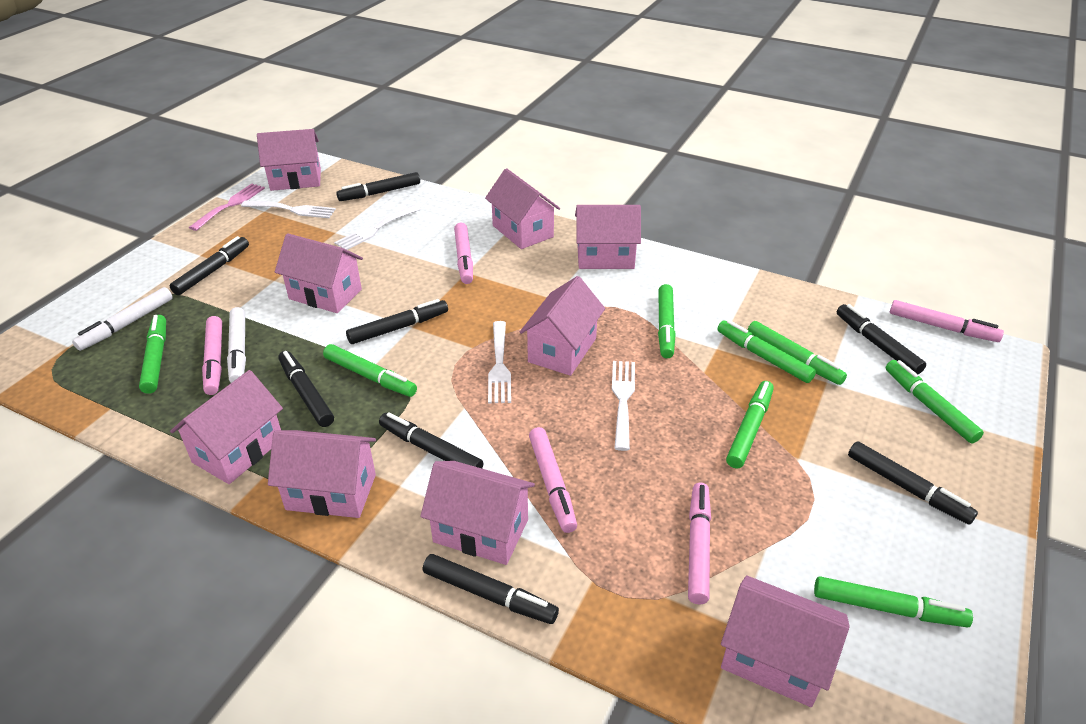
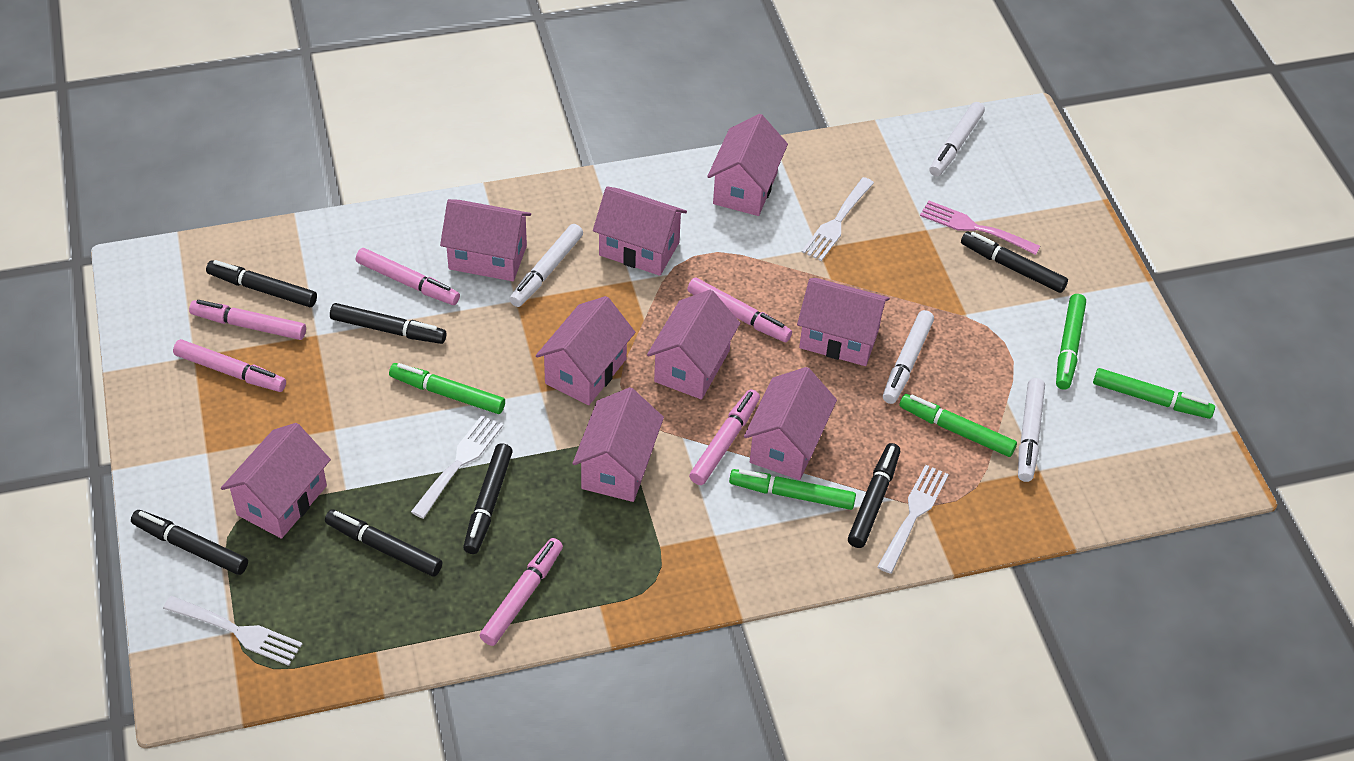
black marker: [170,236,249,295] [278,351,334,427] [336,172,420,201] [346,299,448,344] [379,412,483,468] [423,554,559,624] [836,304,926,374] [848,441,978,525] = 8 -> [131,510,248,575] [206,260,317,307] [325,509,442,577] [330,303,446,344] [463,443,513,554] [848,443,900,548] [961,232,1068,293] = 7
green marker: [139,315,166,394] [323,344,417,397] [658,284,676,358] [717,320,816,383] [726,381,774,469] [748,321,847,385] [814,576,973,627] [886,360,984,443] = 8 -> [389,363,505,414] [729,469,856,510] [899,394,1017,457] [1056,294,1086,390] [1093,368,1215,419] = 5
pink marker: [202,316,222,395] [454,223,473,284] [529,427,577,533] [688,483,711,604] [890,300,1004,342] = 5 -> [173,339,286,392] [189,300,306,340] [356,248,460,305] [480,538,563,646] [687,277,792,342] [689,389,760,485] = 6
white marker: [72,287,173,351] [227,307,246,383] = 2 -> [509,224,583,307] [883,310,934,404] [929,102,985,176] [1018,378,1045,482] = 4

